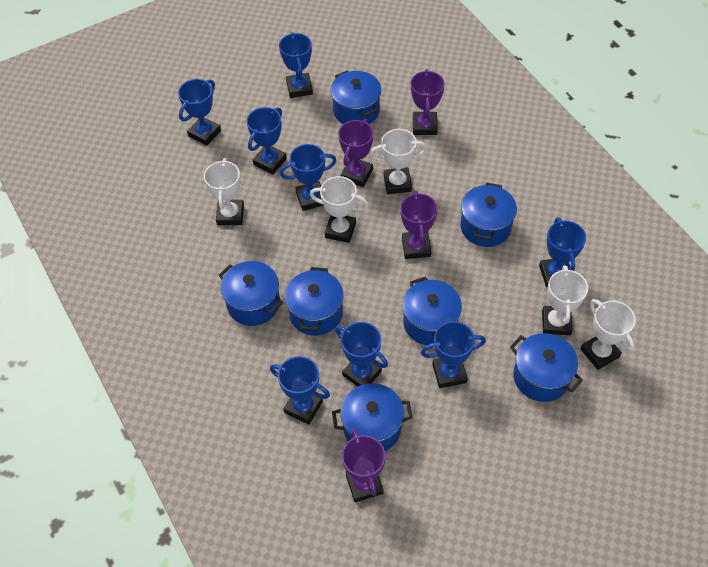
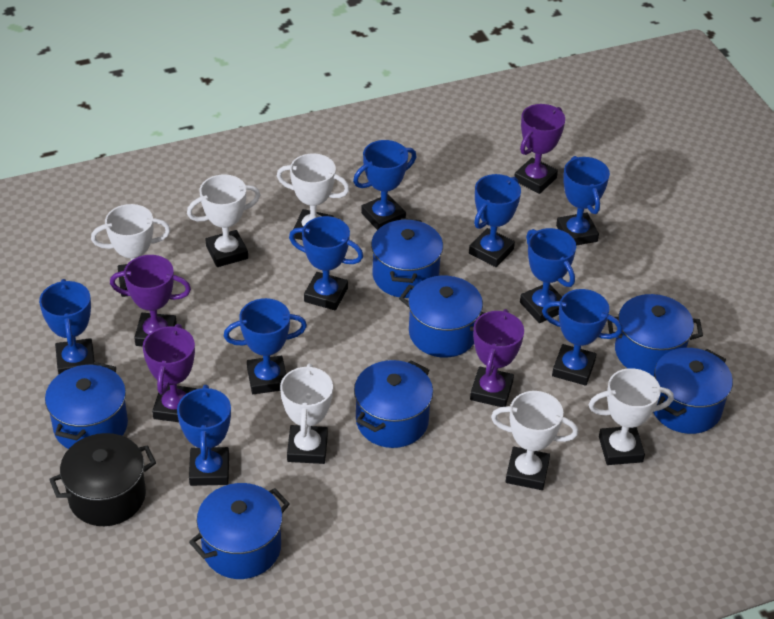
black pot: none = 0 -> [49,433,156,526] = 1
blue trophy: [178,79,221,146] [247,107,287,174] [270,356,330,425] [279,32,313,98] [280,144,337,211] [335,322,388,387] [421,321,486,388] [539,217,586,287] = 8 -> [39,279,95,374] [177,385,231,486] [224,298,307,394] [289,216,363,311] [353,140,416,230] [469,174,521,267] [520,228,576,323] [542,289,622,386] [556,156,610,245] = 9
white trophy: [204,158,244,225] [310,176,368,243] [369,129,427,194] [542,265,588,335] [580,299,636,370] = 5 -> [91,204,171,297] [187,174,260,267] [277,153,350,240] [280,364,333,464] [491,391,578,490] [589,368,674,465] = 6

